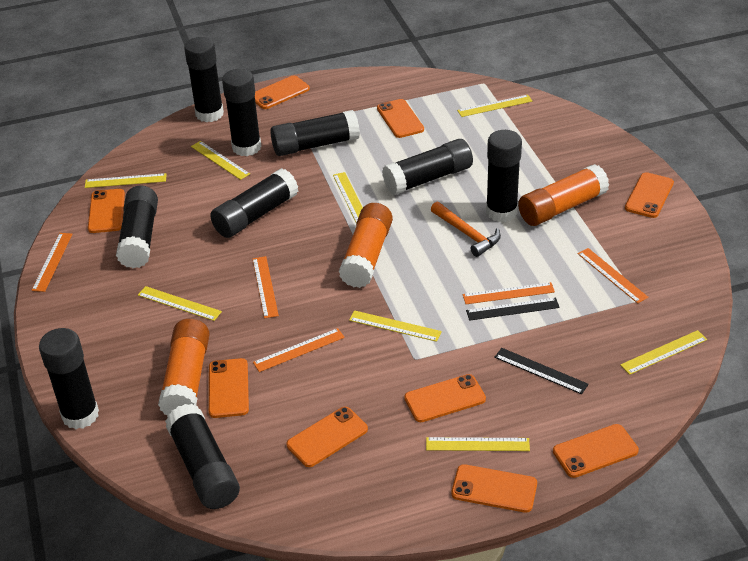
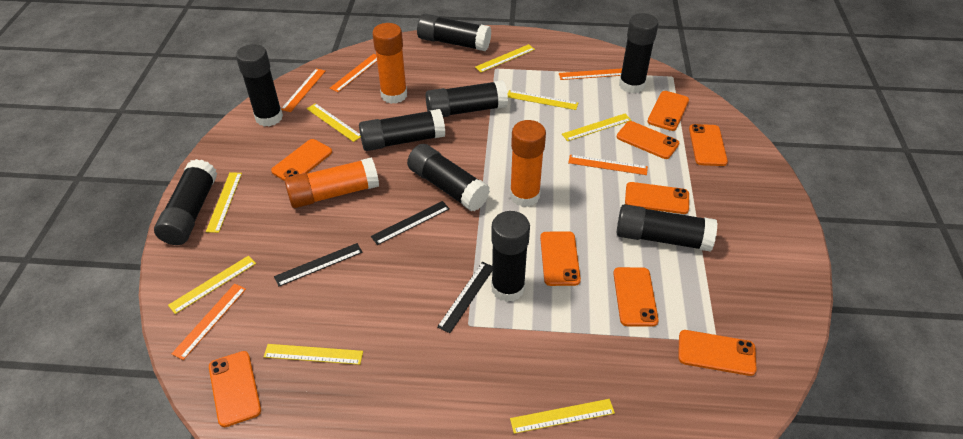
black ruler: [466,297,560,321] [494,348,589,394] = 2 -> [274,243,363,286] [371,201,450,245] [437,262,492,333] = 3
orange hammer: [431,202,501,257] = 1 -> none = 0

